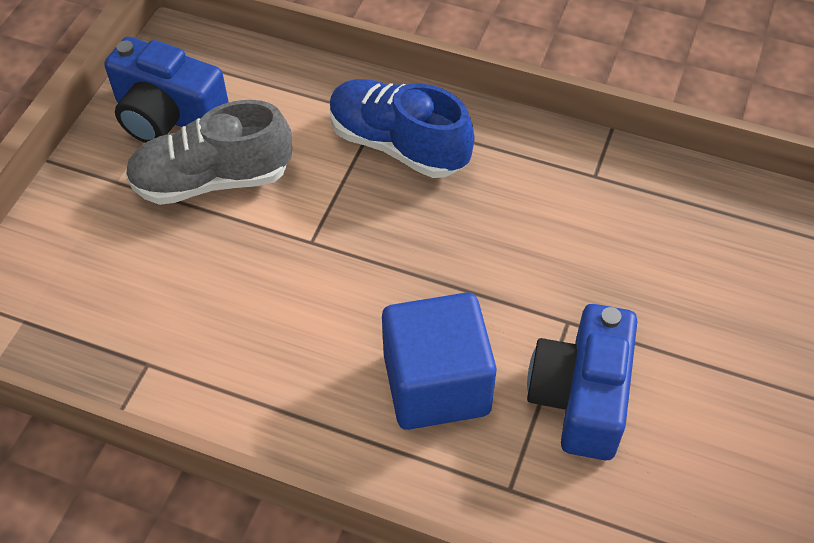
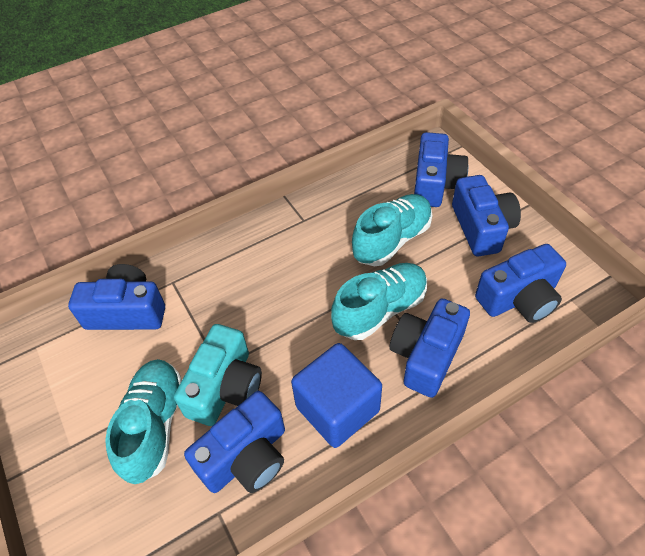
blue camera: [105,37,229,143] [527,304,637,460] = 2 -> [68,264,165,330] [184,391,285,493] [390,299,470,398] [414,132,468,207] [452,175,521,257] [475,244,566,323] = 6
blue shoe: [330,79,474,178] = 1 -> none = 0
grey shoe: [125,100,292,205] = 1 -> none = 0
turquoise camera: none = 0 -> [174,324,262,426] = 1
turquoise shoe: none = 0 -> [105,359,182,484] [331,263,427,340] [352,194,432,266] = 3

